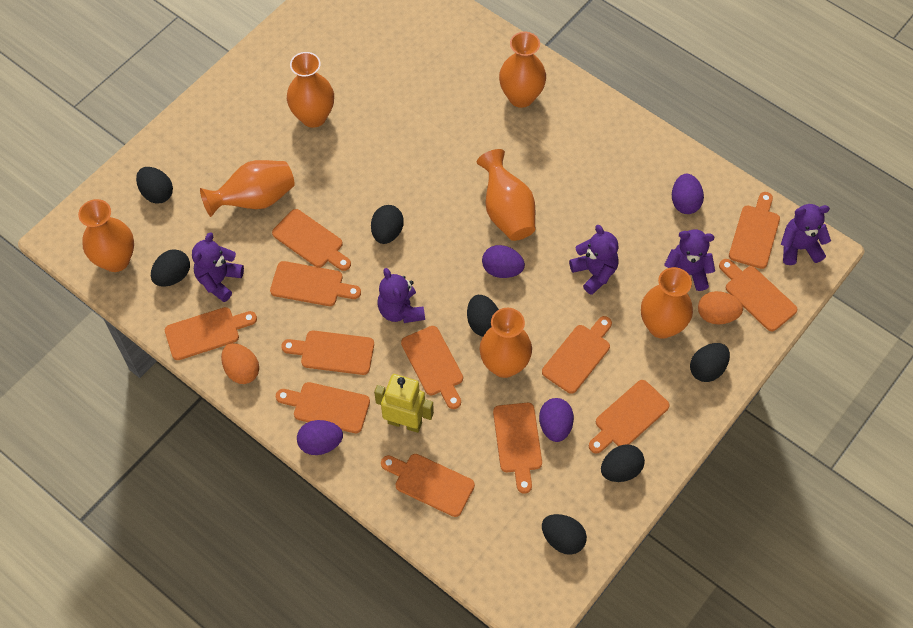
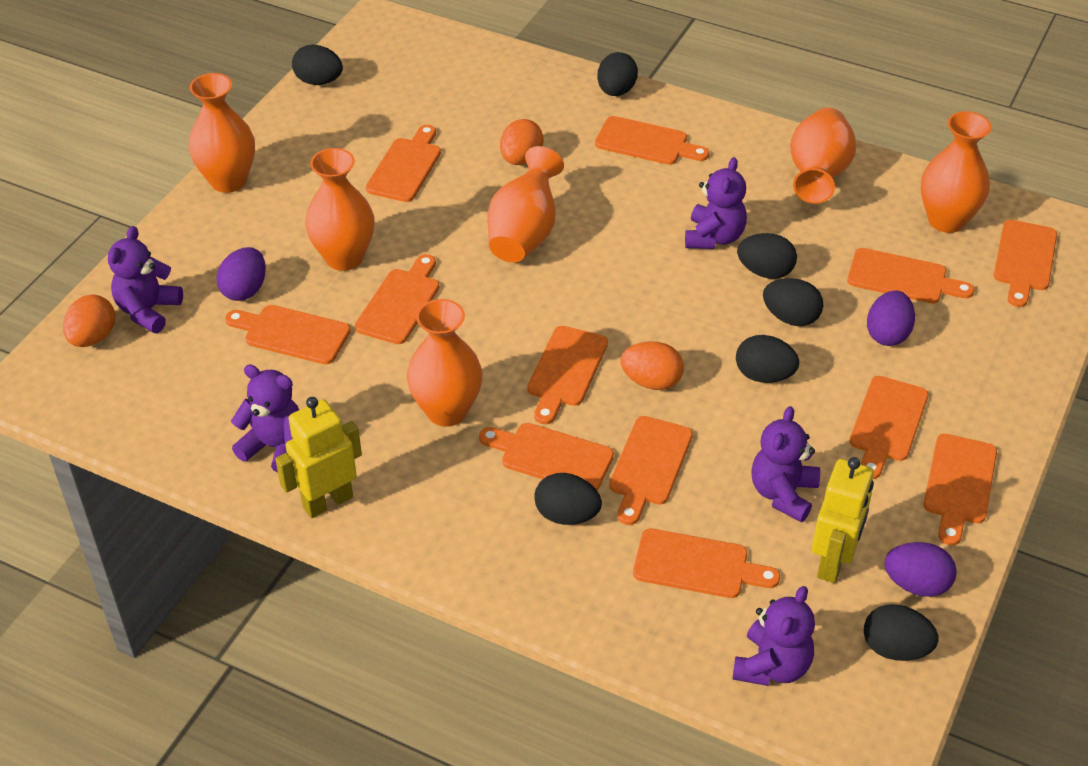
orange egg: [221,343,259,384] [698,291,743,324] = 2 -> [63,294,115,347] [500,119,543,165] [621,341,684,390] = 3
orange vase: [78,199,134,272] [200,160,295,217] [287,52,334,128] [477,149,535,241] [480,308,532,378] [499,32,546,108] [641,267,693,339] = 7 -> [189,73,255,193] [305,148,375,271] [407,299,482,427] [488,146,564,262] [790,108,856,204] [921,111,992,233] = 6
purple egg: [297,420,343,455] [482,245,525,278] [539,398,574,442] [672,174,704,214] = 4 -> [217,247,266,301] [867,291,915,346] [884,542,957,597] = 3
yellow robot: [374,374,434,433] = 1 -> [275,397,362,518] [812,457,874,583] = 2

